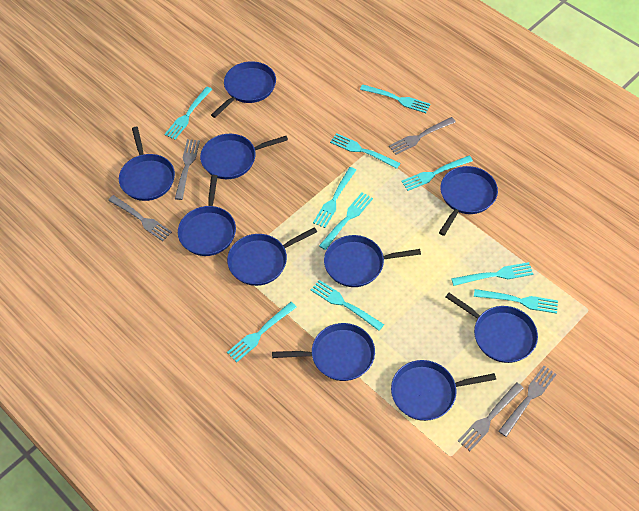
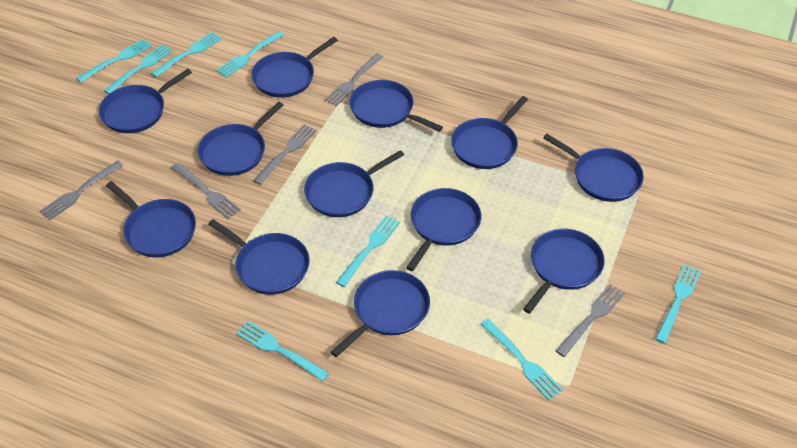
blue pan: [119,127,175,201] [178,175,236,256] [200,134,288,179] [211,61,276,118] [227,227,317,286] [272,323,375,381] [324,235,421,287] [391,360,496,421] [439,166,498,236] [446,293,538,363] = 10 -> [99,69,192,133] [106,181,196,257] [198,102,283,176] [208,219,310,295] [252,37,338,98] [304,150,404,217] [331,270,430,357] [350,80,443,132] [406,188,481,271] [451,96,528,169] [523,229,605,314] [543,134,644,202] = 12
turquoise fork: [164,87,213,140] [227,302,297,362] [311,280,384,331] [313,167,356,228] [319,192,373,250] [330,133,400,169] [360,84,430,113] [401,156,473,191] [451,262,533,286] [474,289,558,314] = 10 -> [76,38,152,83] [104,45,172,94] [151,32,222,77] [216,31,285,77] [236,321,329,381] [336,215,400,287] [480,318,563,400] [655,264,701,344] = 8

